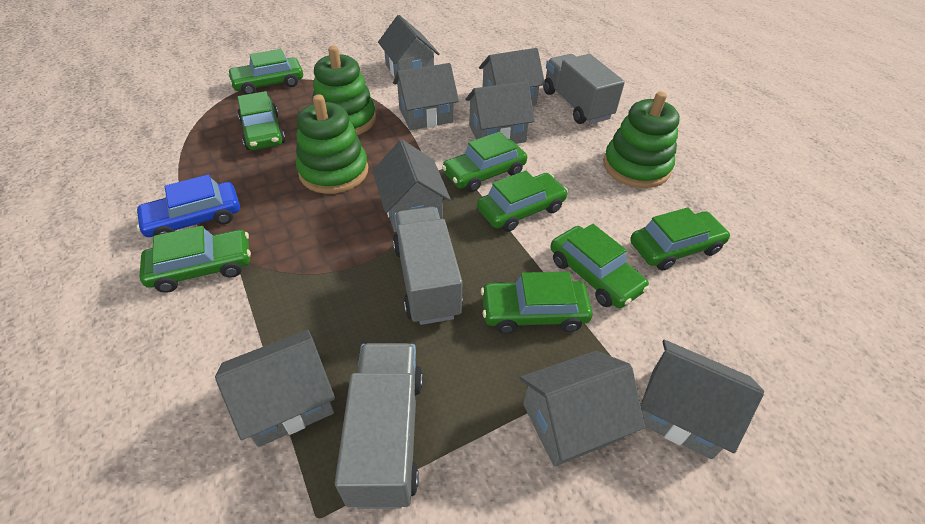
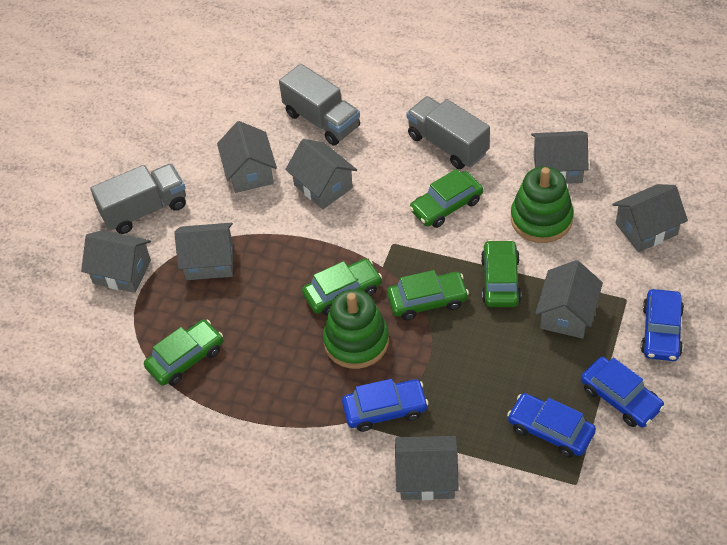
blue car: [135,174,240,237] = 1 -> [342,379,429,432] [507,393,596,457] [581,357,665,427] [641,289,684,361] = 4
green car: [139,226,251,293] [227,49,303,95] [238,91,285,150] [442,132,527,192] [477,170,568,232] [481,272,593,334] [550,224,649,308] [630,207,730,271] = 8 -> [144,319,223,386] [302,258,382,316] [387,270,469,320] [409,169,483,228] [481,240,521,307] = 5
green stacking toy: [296,94,368,194] [312,46,376,135] [603,91,680,188] = 3 -> [323,289,389,369] [511,166,574,243] = 2

